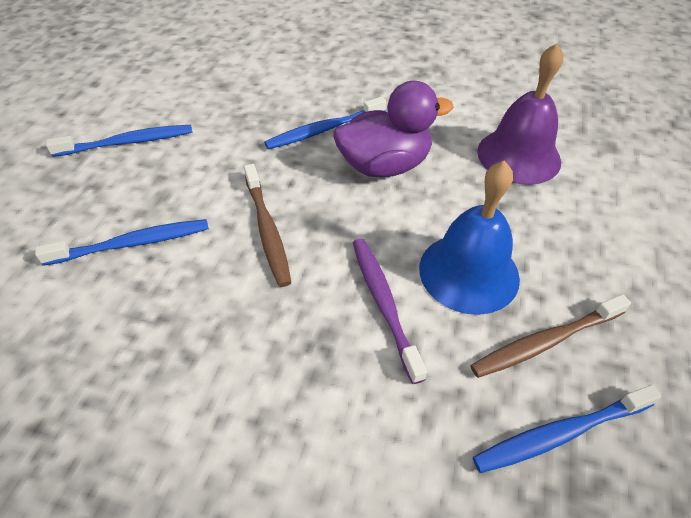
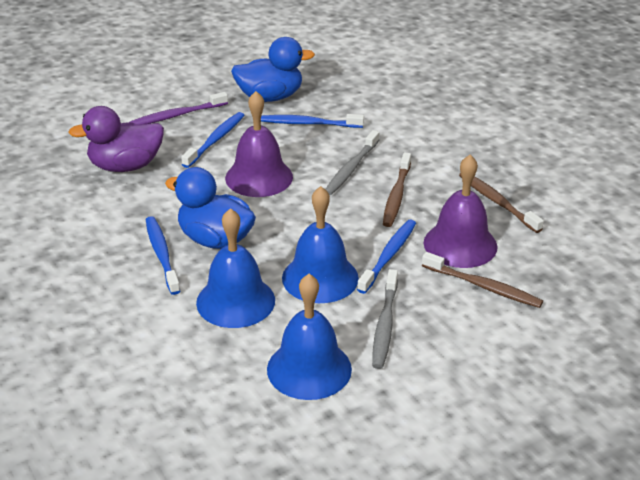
blue bell: [419,160,520,315] = 1 -> [196,208,275,328] [267,274,352,400] [282,186,359,303] = 3
blue duck: none = 0 -> [165,167,256,249] [231,37,315,102] = 2
brown toothbrush: [244,164,291,287] [470,294,631,378] = 2 -> [383,152,411,227] [422,252,543,308] [459,173,544,233] = 3
grey toothbrush: none = 0 -> [325,130,379,195] [372,269,398,369] = 2
purple bell: [477,43,563,185] = 1 -> [225,91,293,197] [423,155,497,268] = 2

